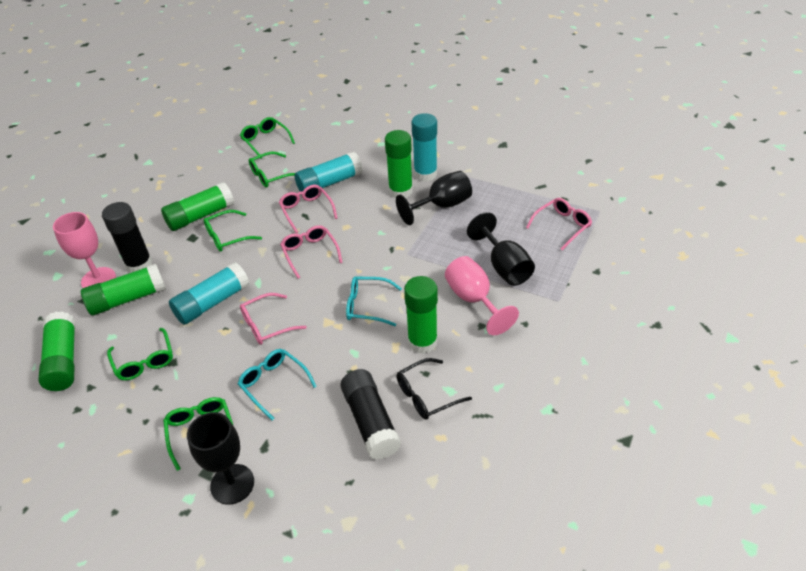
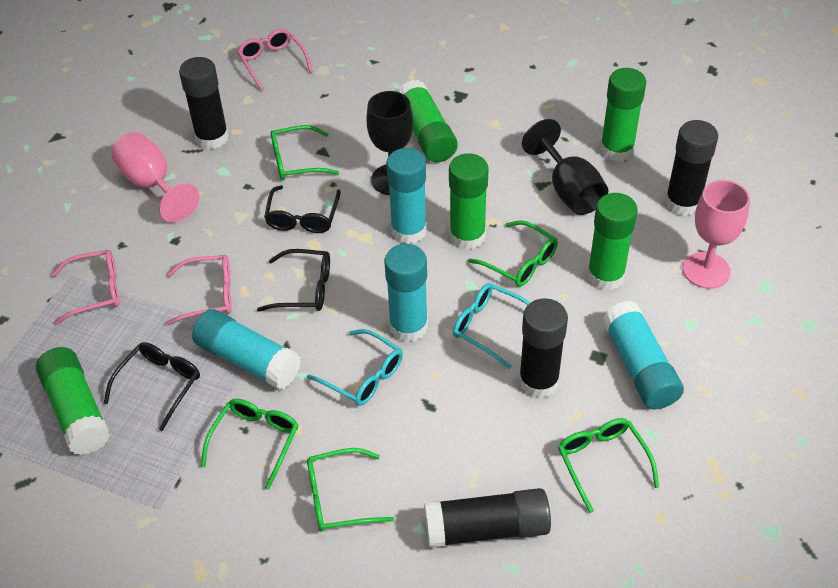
black glasses: [397,358,472,420] = 1 -> [103,342,200,431] [257,249,330,312] [264,185,341,233] = 3
black glue stick: [102,202,153,273] [340,369,401,460] = 2 -> [179,57,229,149] [424,488,551,548] [519,298,568,398] [665,120,718,216] = 4
black goblet: [187,412,254,505] [396,171,472,225] [467,212,535,286] = 3 -> [367,91,413,195] [522,119,608,215] = 2
pink glasses: [240,293,307,345] [279,185,338,233] [280,225,343,279] [526,198,592,250] = 4 -> [52,250,120,324] [166,255,232,326] [237,29,313,90] = 3
turquoise glue stick: [169,262,250,325] [295,151,363,192] [412,113,437,181] = 3 -> [192,309,301,390] [384,244,428,342] [386,148,427,244] [602,301,684,410] = 4

